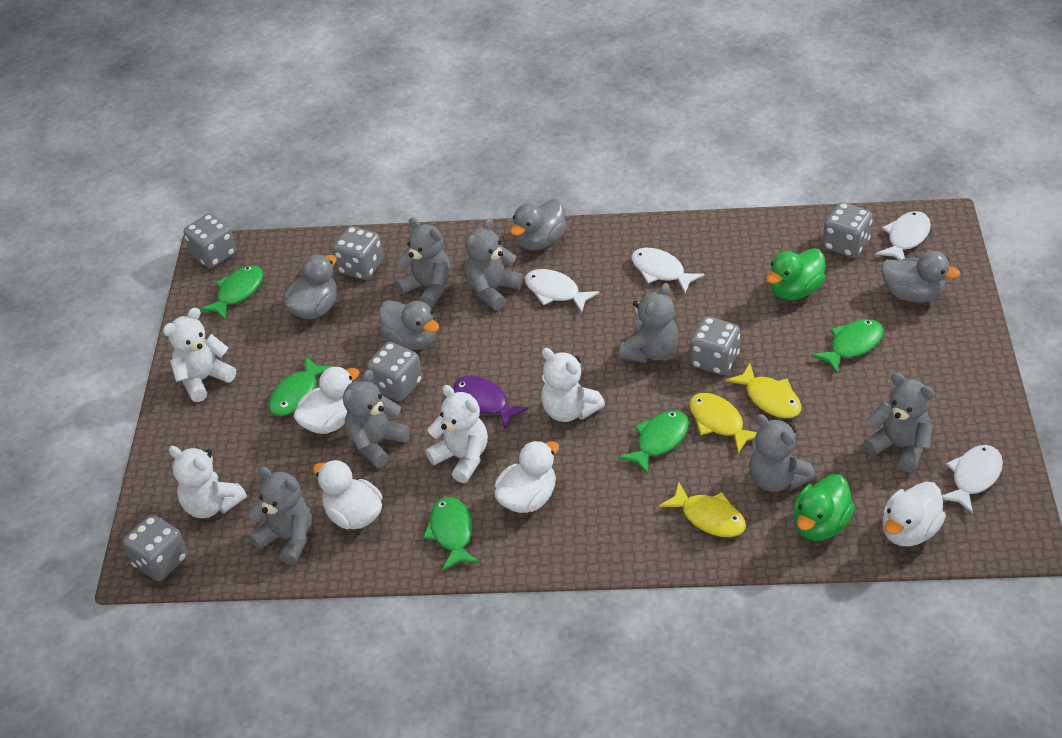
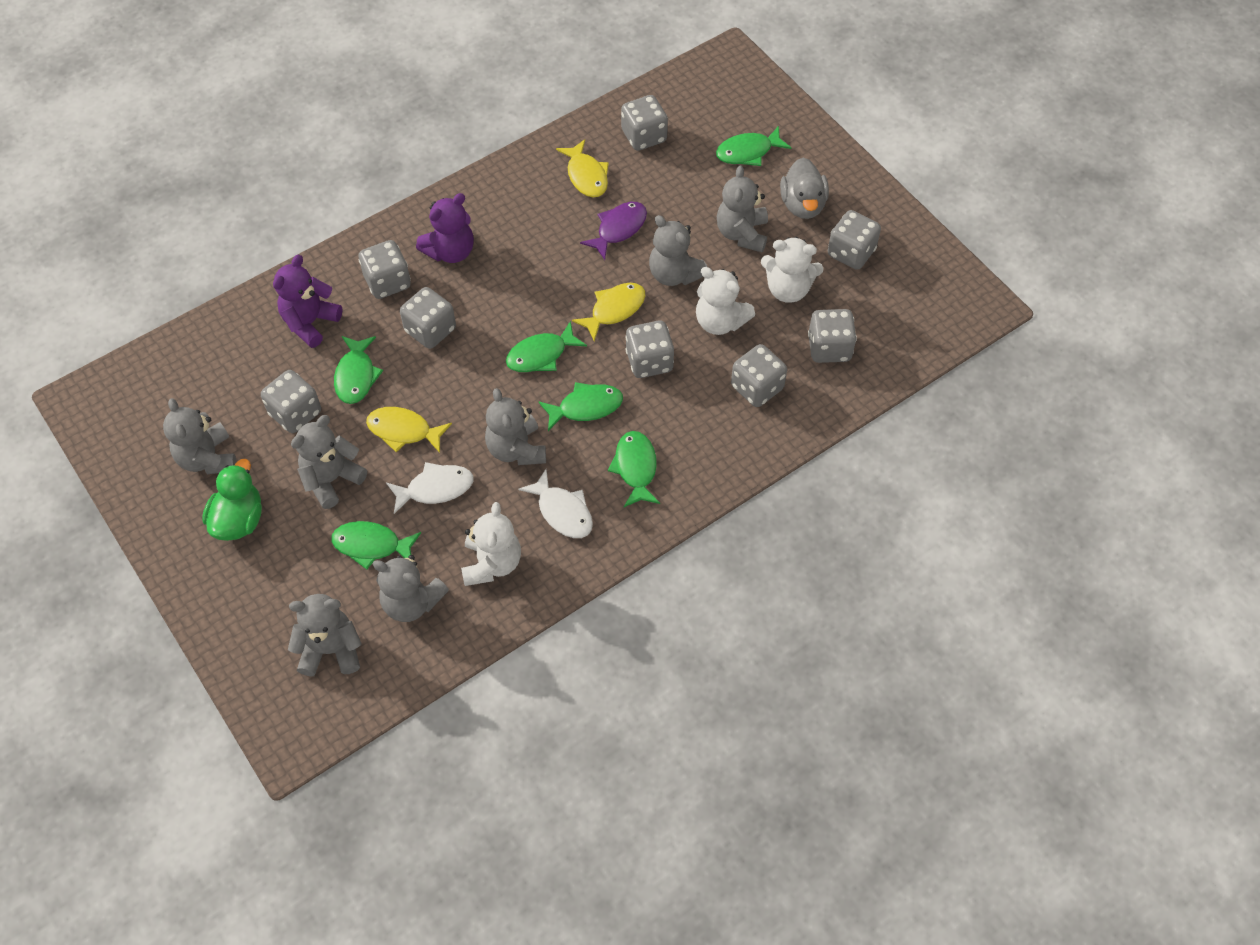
green duck: [766,248,826,300] [794,474,855,541] = 2 -> [202,459,262,541] = 1
green fish: [200,265,264,320] [269,357,333,416] [423,497,480,571] [619,411,689,475] [811,319,884,373] = 5 -> [331,521,421,570] [334,336,383,404] [506,321,587,372] [539,382,623,431] [608,431,660,507] [716,126,791,166] = 6
grey dice: [123,515,188,581] [184,213,236,268] [332,226,384,280] [367,342,422,402] [690,316,740,375] [823,202,873,258] = 6 -> [261,370,321,433] [359,240,411,299] [400,287,456,349] [621,95,668,151] [625,320,674,378] [731,344,787,407] [808,309,857,363] [828,210,881,270] = 8
grey duck: [284,255,338,319] [379,300,439,350] [510,199,567,250] [881,251,961,303] = 4 -> [780,158,829,219] = 1
purple teddy bear: none = 0 -> [273,255,343,348] [416,193,474,263] = 2
white duck: [293,366,360,434] [313,460,383,529] [494,441,559,513] [883,481,946,547] = 4 -> none = 0
white fish: [525,269,599,313] [631,248,705,293] [876,211,931,260] [942,445,1003,514] = 4 -> [386,462,473,514] [518,469,593,538] = 2
white teddy bear: [163,308,236,402] [169,446,247,518] [425,385,488,483] [541,348,605,422] = 4 -> [461,502,521,586] [696,267,755,335] [761,237,824,303] = 3

